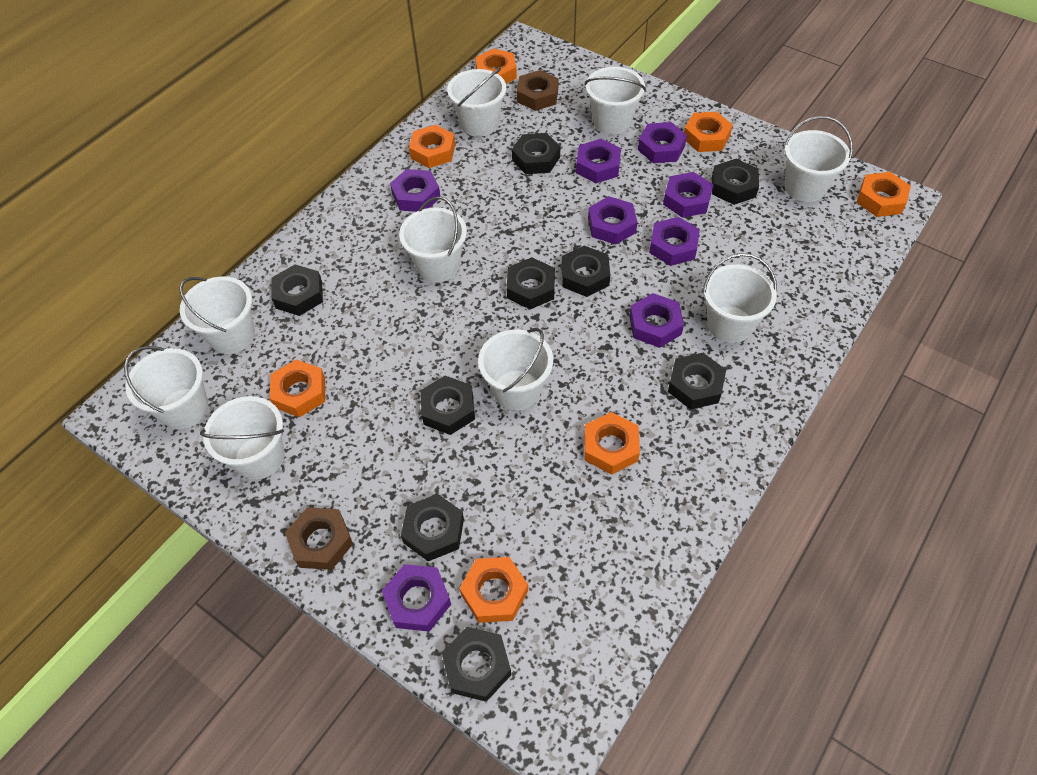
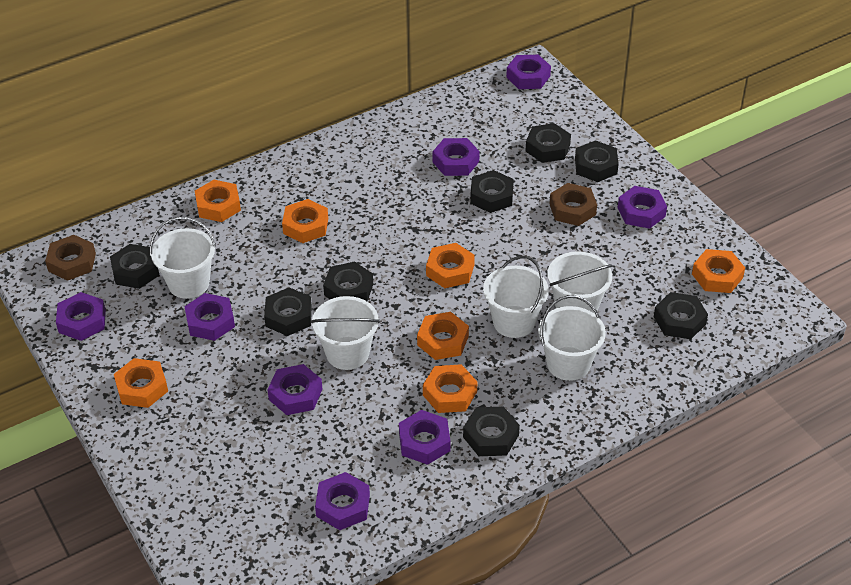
black nut: [271,264,323,316] [401,494,464,561] [420,376,475,435] [441,627,511,702] [507,257,555,309] [512,133,560,174] [562,245,610,297] [668,353,726,410] [712,159,759,205] = 9 -> [110,244,160,289] [264,287,312,336] [323,261,373,301] [463,407,520,456] [470,170,514,213] [525,123,571,163] [575,140,619,182] [654,292,708,339] = 8
white bucket: [124,346,208,429] [179,277,255,354] [200,396,285,480] [399,196,467,282] [447,67,506,137] [478,328,553,410] [585,67,646,135] [702,253,777,343] [784,116,853,202] = 9 -> [150,217,216,299] [311,296,380,370] [483,256,549,338] [538,295,606,381] [547,251,612,314] = 5

